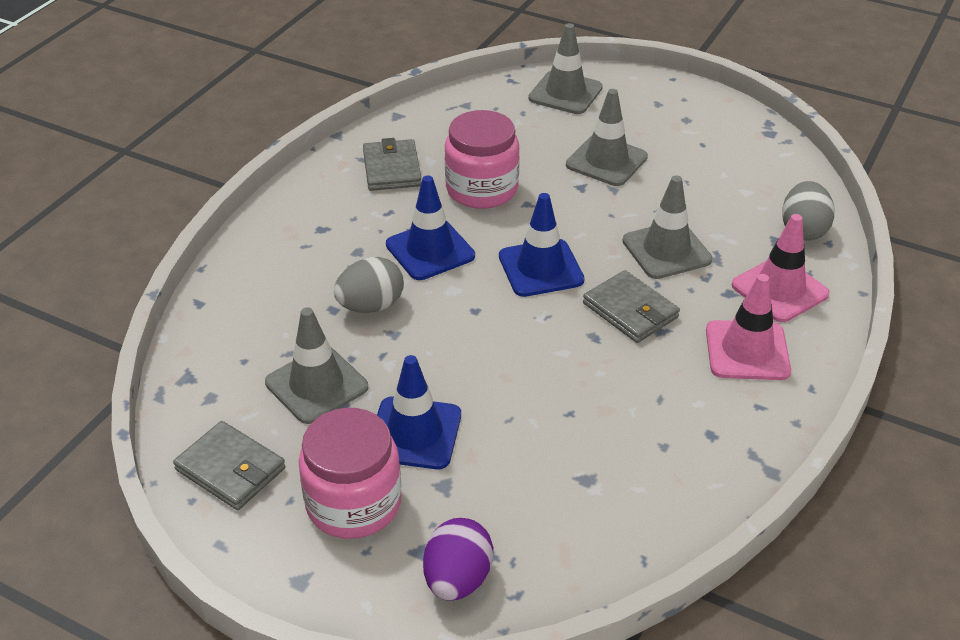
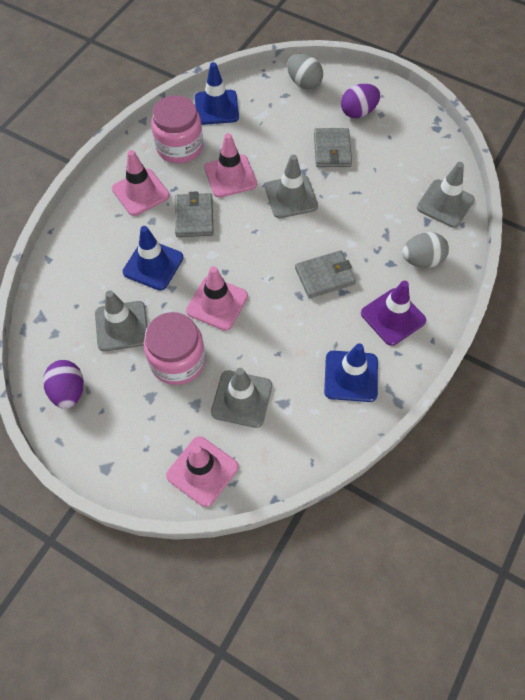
pink traffic cone: [706,274,791,380] [732,214,830,322] = 2 -> [112,150,170,216] [166,436,239,507] [186,266,248,331] [204,133,257,198] = 4
purple egg: [423,518,493,601] = 1 -> [43,360,84,409] [341,84,380,118] = 2
purple traffic cone: none = 0 -> [361,281,426,346] = 1

